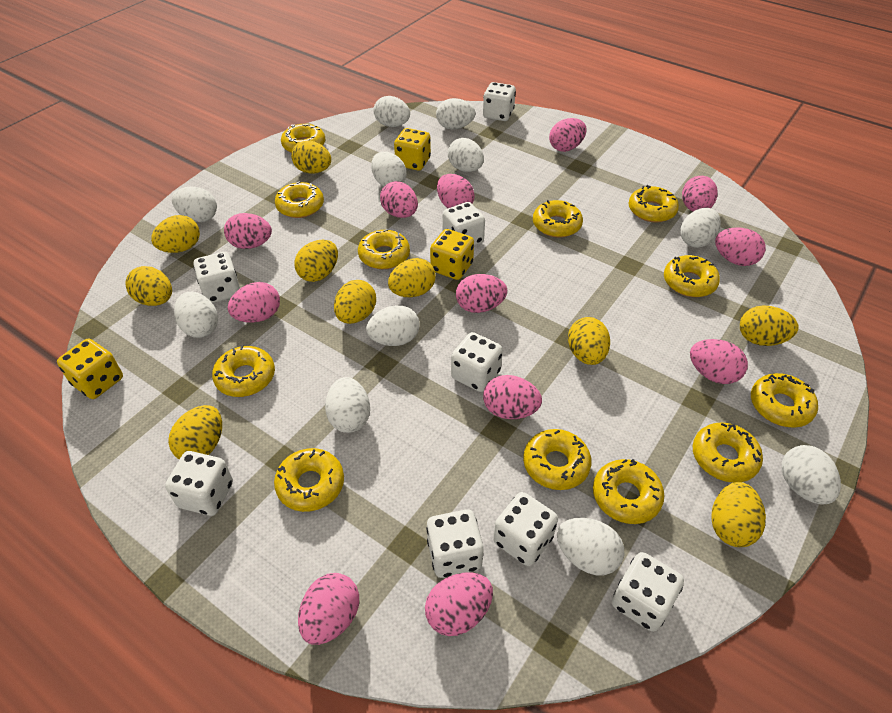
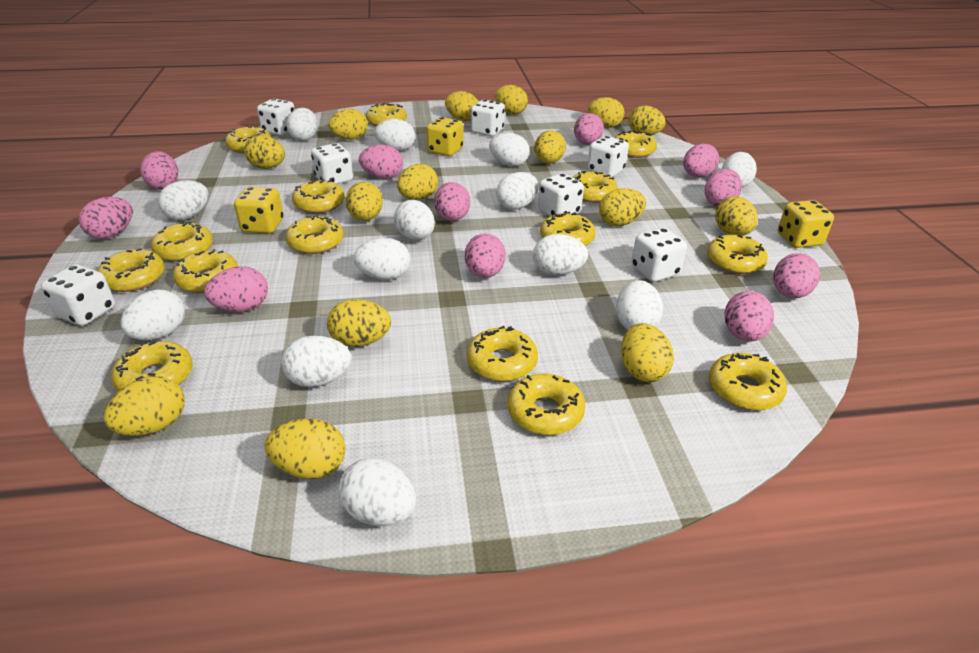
pink egg: [224,213,272,249] [228,282,280,323] [298,573,359,645] [380,181,418,218] [425,573,493,636] [437,174,475,208] [456,274,507,313] [483,375,542,419] [549,118,587,152] [682,176,718,212] [690,339,748,384] [715,228,765,266] = 12 -> [79,197,133,239] [140,151,178,189] [204,266,268,312] [359,145,403,179] [434,182,470,221] [465,233,506,278] [574,113,604,145] [683,144,719,177] [705,169,742,207] [724,291,774,342] [773,253,820,298] = 11
white dice: [165,451,233,516] [194,252,240,303] [426,509,484,578] [442,202,485,246] [451,332,503,392] [483,82,516,121] [493,492,558,566] [612,552,684,632] = 8 -> [41,264,115,326] [257,99,295,136] [311,143,353,184] [471,100,505,136] [538,173,584,216] [587,136,629,177] [631,228,687,282] = 7
white egg: [172,186,217,222] [174,292,218,338] [325,377,370,433] [366,305,420,346] [371,152,407,187] [374,96,410,127] [436,98,476,129] [448,138,484,172] [557,518,624,575] [680,208,721,248] [782,445,841,505] = 11 -> [120,289,185,340] [158,180,208,220] [281,336,351,387] [286,108,318,141] [338,458,416,526] [353,238,410,280] [374,119,415,151] [394,200,435,240] [489,133,530,166] [496,172,538,210] [533,234,588,275] [616,280,663,329] [722,152,757,188] = 13
yellow donut: [212,345,275,397] [274,448,344,512] [275,181,324,218] [281,124,325,153] [358,229,410,269] [523,429,592,490] [533,200,583,238] [593,459,665,524] [628,185,679,223] [664,255,720,297] [693,423,763,483] [751,373,818,428] = 12 -> [97,248,165,292] [111,339,193,392] [151,222,213,262] [173,249,238,293] [225,126,271,153] [286,215,344,254] [292,179,345,213] [366,103,407,126] [467,326,538,381] [508,373,585,435] [540,212,596,246] [572,171,618,203] [615,130,657,158] [707,235,768,274] [709,353,787,410] = 15
yellow egg: [125,266,172,306] [151,215,200,253] [168,405,222,459] [291,140,331,174] [294,240,338,282] [334,280,376,324] [388,258,436,297] [568,317,610,365] [711,482,766,547] [740,305,799,346] = 10 -> [103,376,184,436] [244,135,285,169] [264,418,346,479] [327,299,391,347] [328,109,368,140] [346,182,383,221] [397,164,438,200] [445,91,478,121] [495,85,528,114] [534,130,566,164] [588,97,625,128] [599,188,646,226] [621,323,674,382] [628,105,666,135] [715,196,758,236] = 15

